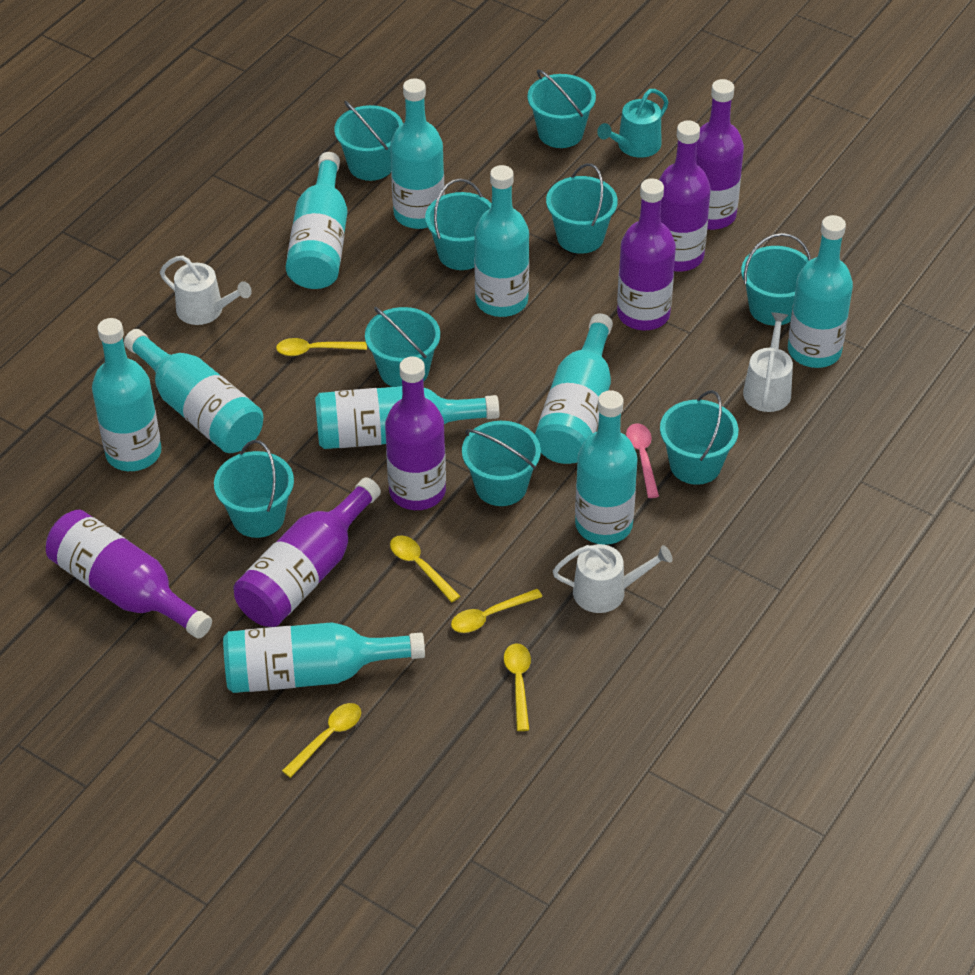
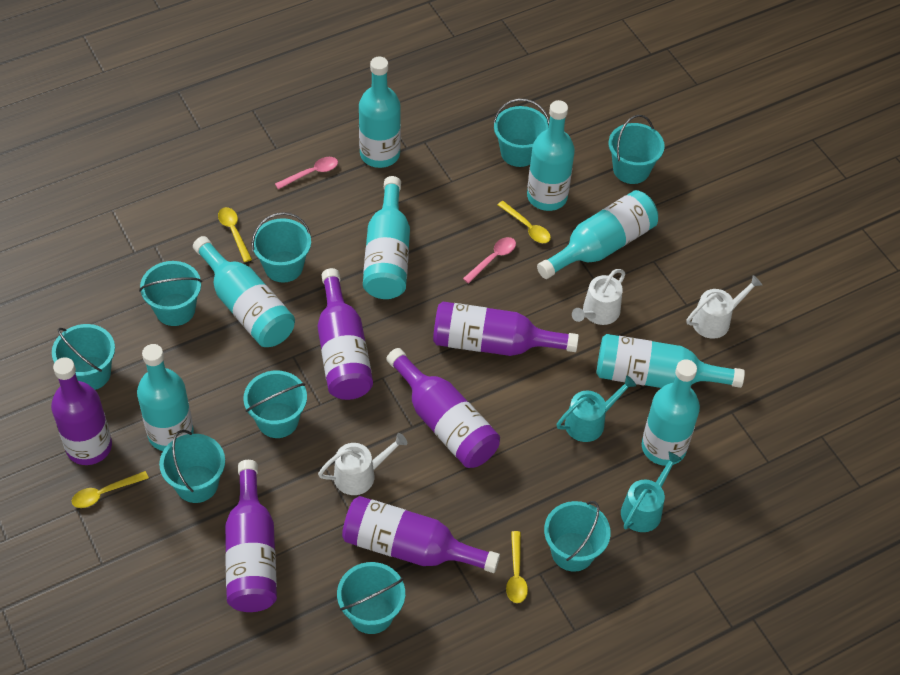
pink spoon: [626,423,659,498] = 1 -> [275,157,338,189] [463,237,516,283] = 2
turquoise bottle: [92,318,161,471] [124,329,264,453] [223,622,425,693] [286,152,348,289] [315,386,499,449] [390,78,445,229] [474,165,529,317] [535,313,613,464] [575,390,638,545] [788,215,853,368] = 10 -> [137,344,194,451] [193,236,295,347] [359,56,401,168] [363,176,410,299] [527,100,575,211] [537,190,658,279] [596,334,745,388] [642,359,700,466] = 8
turquoise watering can: [597,89,668,158] = 1 -> [557,375,636,442] [621,452,682,532] = 2
yellow spoon: [276,338,367,356] [282,703,361,778] [390,536,460,602] [451,589,542,633] [504,643,531,731] = 5 -> [72,471,149,508] [218,207,252,262] [498,201,551,243] [506,531,528,603] = 4

